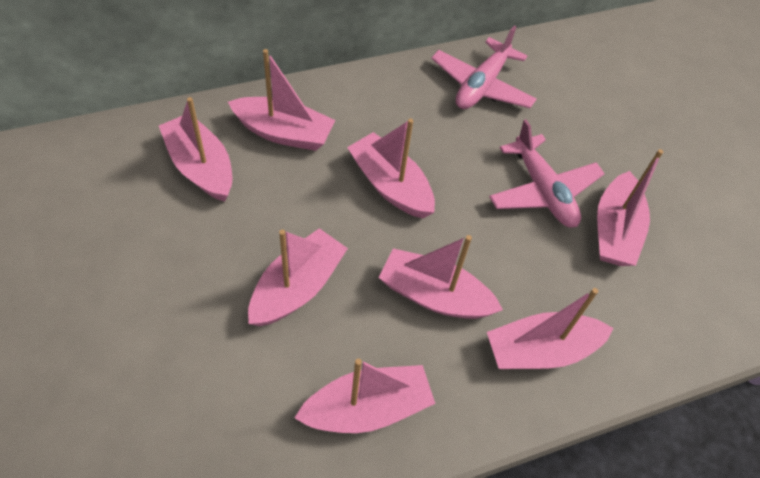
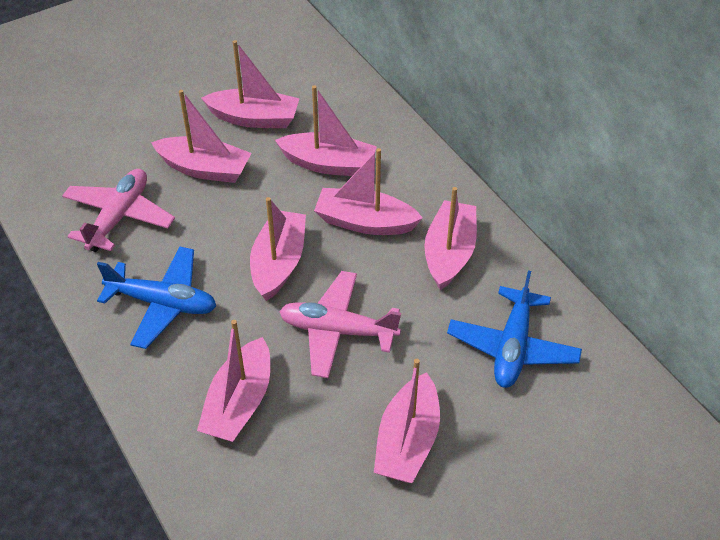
blue plane: none = 0 -> [97,246,216,349] [447,270,582,388] = 2

